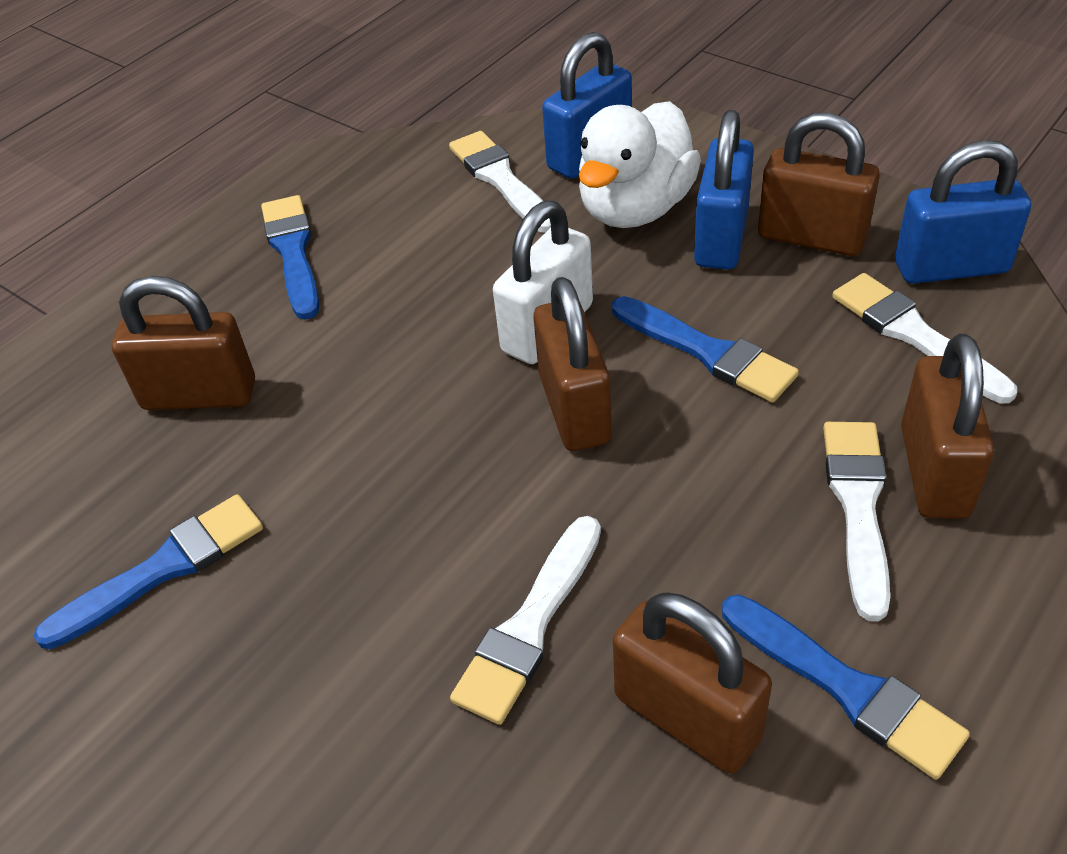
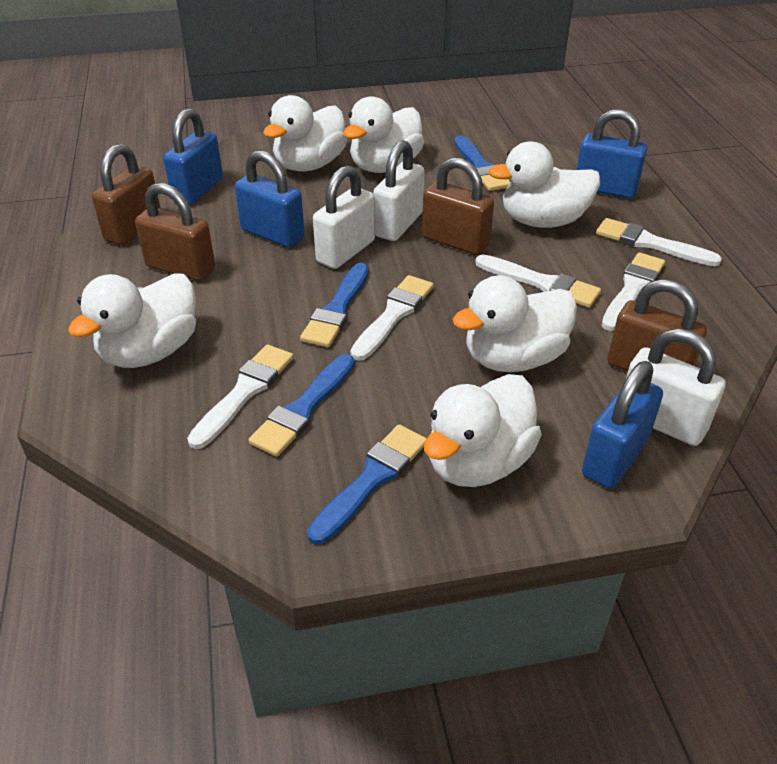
blue padlock: [542,32,632,179] [694,110,754,270] [895,140,1031,284] = 3 -> [163,108,223,205] [235,150,305,248] [576,109,647,199] [582,361,663,488] = 4
brown padlock: [111,276,255,410] [534,277,612,451] [613,592,772,773] [758,113,880,256] [901,334,994,519] = 5 -> [92,144,161,245] [135,183,215,281] [422,158,494,255] [607,279,707,371] = 4
white brush: [449,131,551,233] [450,516,601,725] [823,422,890,621] [833,273,1017,403] = 4 -> [187,344,293,449] [351,275,434,361] [475,255,601,308] [596,218,722,266] [602,252,665,331] = 5
white duck: [579,101,701,228] = 1 -> [68,274,196,368] [263,95,347,171] [344,96,424,173] [424,374,542,487] [452,275,577,372] [489,142,600,228] = 6
white padlock: [493,201,593,364] = 1 -> [313,165,375,269] [373,140,425,241] [626,328,726,446] = 3

